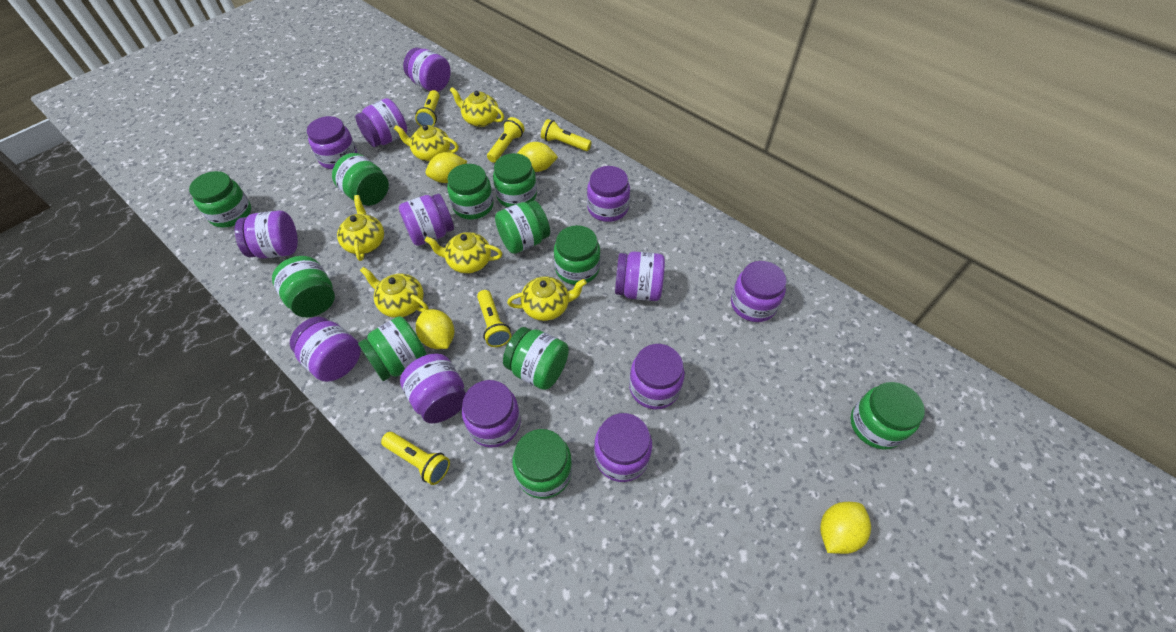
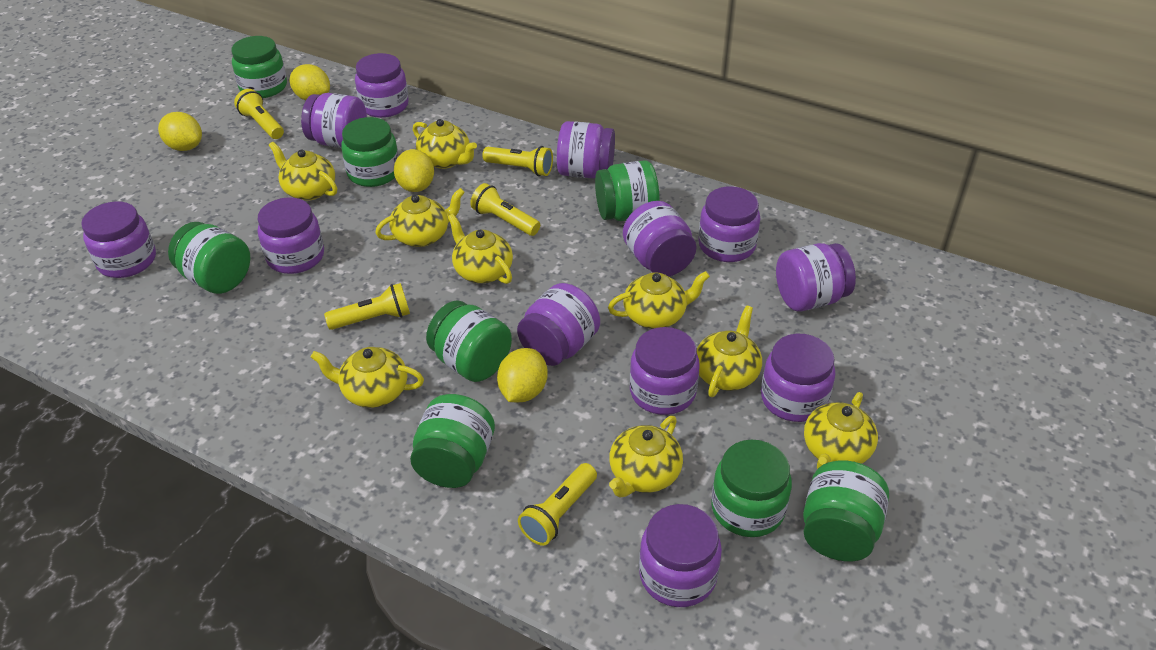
green jar: [189,171,251,228] [272,256,335,317] [332,153,389,206] [358,316,427,381] [447,164,494,219] [493,153,537,207] [495,200,550,254] [503,327,569,390] [512,429,572,499] [554,225,600,285] [851,382,925,449] = 11 -> [168,222,250,294] [231,36,287,98] [341,117,399,187] [410,394,495,488] [426,300,512,382] [595,160,659,221] [711,440,792,537] [803,460,889,561] = 8
purple jar: [235,210,298,259] [290,317,361,382] [307,116,357,169] [355,98,407,147] [399,194,454,246] [400,354,466,424] [403,48,451,92] [462,380,521,448] [587,166,630,222] [594,413,652,482] [615,251,665,301] [629,344,685,409] [731,261,787,322] = 13 -> [81,201,156,278] [258,197,324,274] [301,93,367,148] [355,53,409,118] [517,283,600,366] [557,121,615,178] [623,201,696,276] [630,327,700,415] [639,504,722,607] [698,186,760,262] [761,334,836,422] [776,243,856,312] = 12
yellow teapot: [337,195,384,261] [360,267,428,318] [394,125,459,161] [425,232,503,274] [450,87,504,127] [507,276,587,321] = 6 -> [269,142,337,200] [311,347,424,408] [375,188,465,247] [413,119,477,169] [448,214,513,284] [608,271,710,329] [609,416,683,498] [697,305,762,397] [804,392,878,469] = 9

